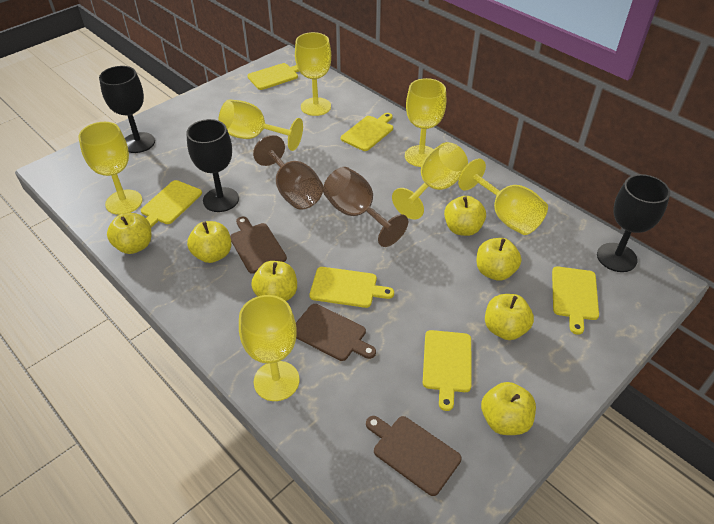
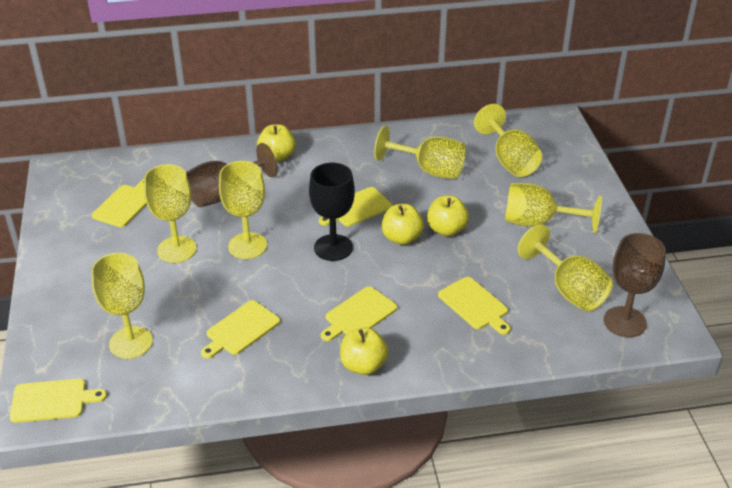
black goblet: [99,66,155,153] [186,119,239,212] [597,174,670,272] = 3 -> [309,163,355,261] = 1
brown cutting board: [230,217,287,274] [296,304,376,361] [366,416,462,496] = 3 -> none = 0
yellow apple: [107,213,151,254] [187,221,231,263] [251,261,297,301] [444,196,486,236] [477,238,521,281] [481,382,536,435] [485,294,534,340] = 7 -> [257,124,296,162] [340,328,389,375] [382,204,424,245] [427,196,469,236] = 4

